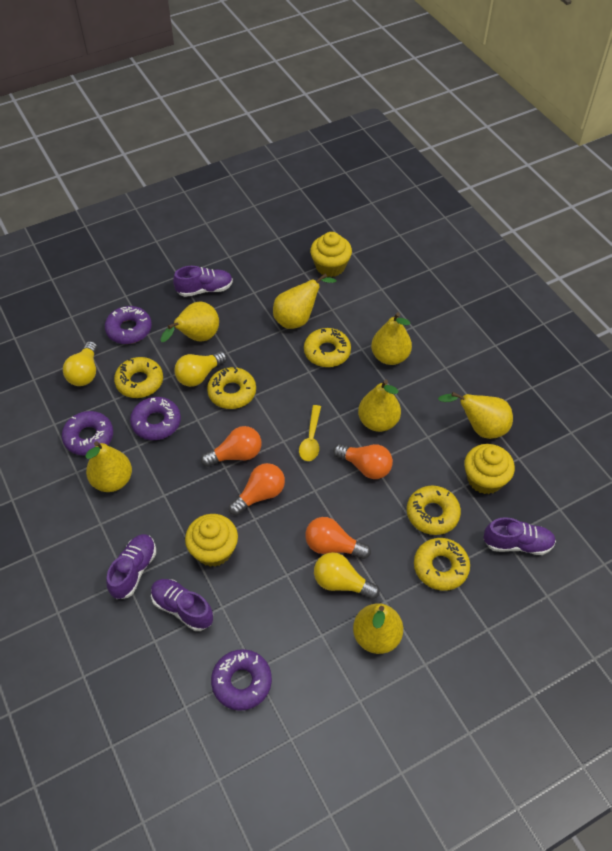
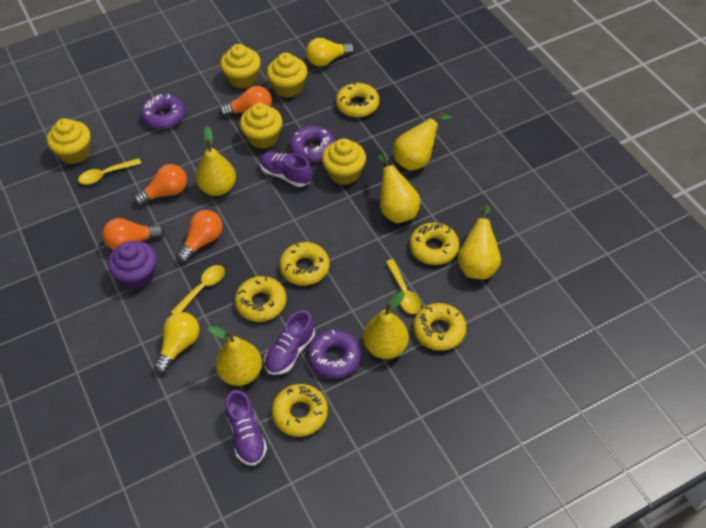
purple cupcake: none = 0 -> [108,241,156,289] = 1
purple donut: [62,411,113,456] [105,306,152,344] [130,397,181,440] [211,649,272,711] = 4 -> [141,93,185,129] [290,126,335,162] [308,329,361,379] = 3
purple shoe: [106,534,156,599] [151,579,213,631] [173,266,233,297] [484,517,556,555] = 4 -> [226,390,267,466] [260,151,312,187] [264,310,315,375] = 3
yellow cupcake: [185,514,238,567] [310,232,352,277] [464,444,515,494] = 3 -> [47,118,91,164] [220,44,261,89] [240,103,282,149] [267,53,307,97] [322,138,366,185] = 5
yellow donut: [114,357,163,398] [207,367,256,409] [304,328,351,367] [407,486,461,535] [414,538,470,591] = 5 -> [235,276,286,322] [272,384,328,437] [279,242,330,285] [336,82,379,117] [409,222,459,265] [413,303,466,351] = 6
yellow light bulb: [63,341,98,386] [174,351,227,387] [314,552,380,599] = 3 -> [154,312,199,374] [306,38,354,67] = 2
yellow pear: [85,441,132,492] [161,302,219,342] [273,274,336,329] [353,603,403,654] [358,380,401,432] [371,312,412,365] [438,392,513,439] = 7 -> [196,127,236,196] [208,326,262,386] [363,291,409,359] [378,154,420,223] [393,111,452,170] [457,205,501,279] = 6
yellow spoon: [299,405,321,461] = 1 -> [78,158,141,184] [171,265,225,314] [386,259,421,314] = 3

